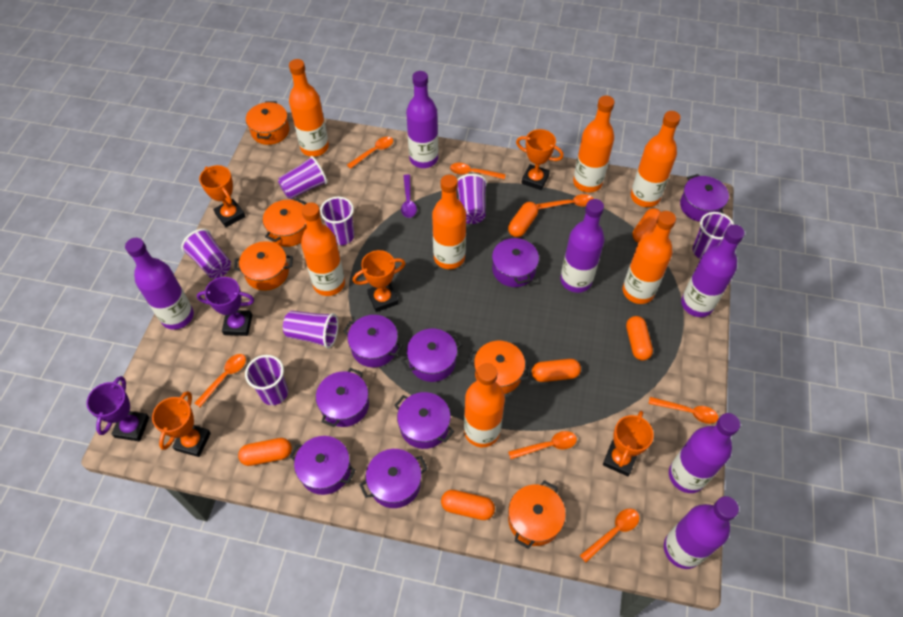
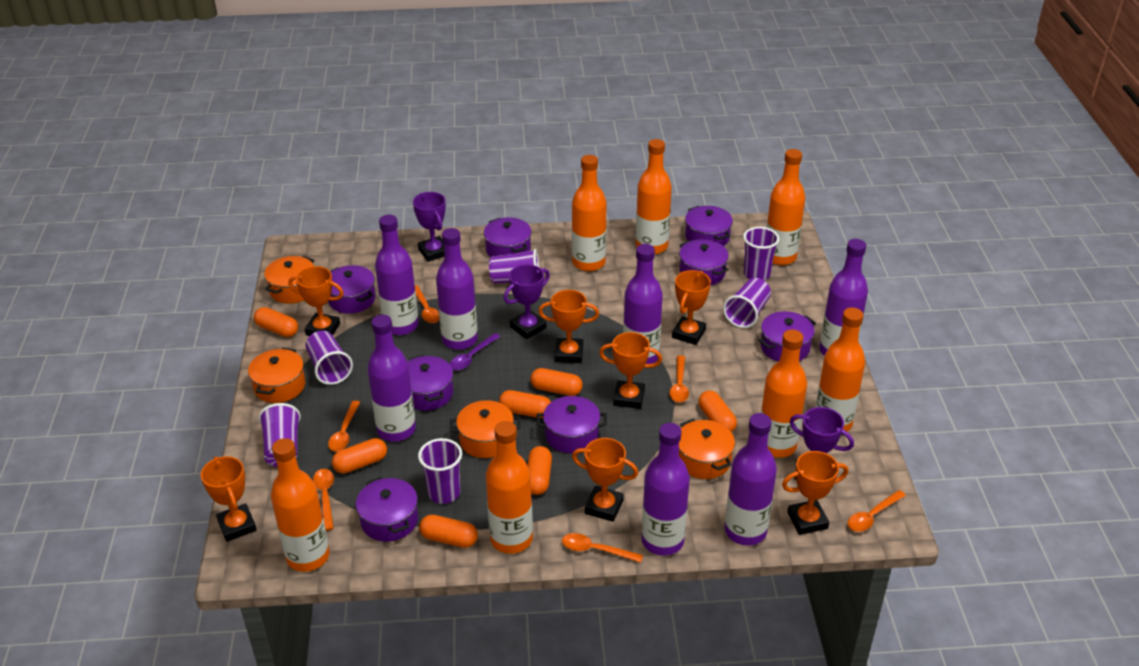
orange capsule: [238,438,292,466] [441,490,495,520] [508,202,538,237] [532,359,581,382] [626,316,653,361] [632,208,661,243] = 6 -> [254,307,298,337] [332,438,387,473] [419,515,478,548] [499,390,551,418] [527,446,552,495] [530,368,583,396] [698,390,737,432] = 7
orange pot: [234,241,293,291] [246,101,290,145] [263,198,307,247] [468,341,532,394] [508,480,566,549] = 5 -> [248,348,305,403] [264,256,314,304] [450,400,521,458] [679,419,735,479] = 4
orange spoon: [195,354,246,407] [347,137,393,169] [450,163,506,179] [508,431,577,459] [536,194,594,209] [580,509,639,563] [648,397,718,424] = 7 -> [313,469,334,531] [328,401,360,452] [415,285,440,323] [562,533,643,563] [669,356,689,403] [848,490,906,532] = 6
orange trophy: [152,391,211,457] [199,165,245,227] [353,250,406,312] [516,129,564,190] [603,411,654,476] = 5 -> [201,456,257,542] [288,266,344,336] [538,290,599,363] [572,438,638,522] [599,332,662,409] [672,270,711,345] [782,451,848,535] = 7
purple bottle: [125,238,194,330] [406,71,438,168] [560,199,604,293] [664,496,739,569] [669,413,740,493] [681,225,745,317] = 6 -> [367,315,416,442] [375,215,419,335] [436,228,478,350] [623,244,663,364] [642,423,690,556] [725,413,777,546] [819,239,868,356] = 7
purple cup: [181,229,231,279] [245,355,288,405] [278,156,327,199] [283,311,338,348] [320,197,354,245] [457,174,487,224] [692,212,734,259] = 7 -> [259,403,301,467] [306,331,353,385] [418,438,462,504] [489,249,539,284] [723,278,771,328] [743,227,779,280] = 6
purple trophy: [86,376,149,441] [197,277,254,336] = 2 -> [413,192,446,262] [503,264,550,339] [789,407,854,480] = 3

